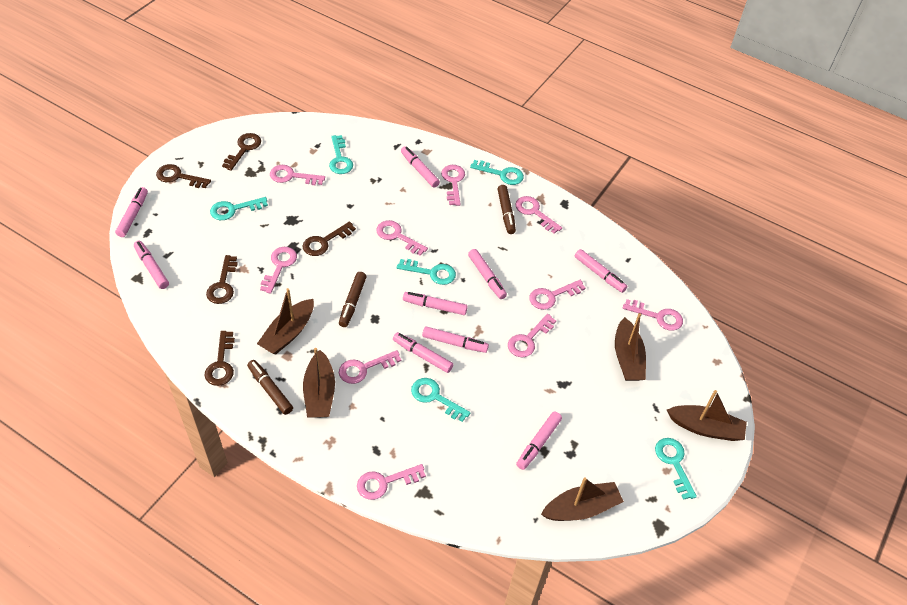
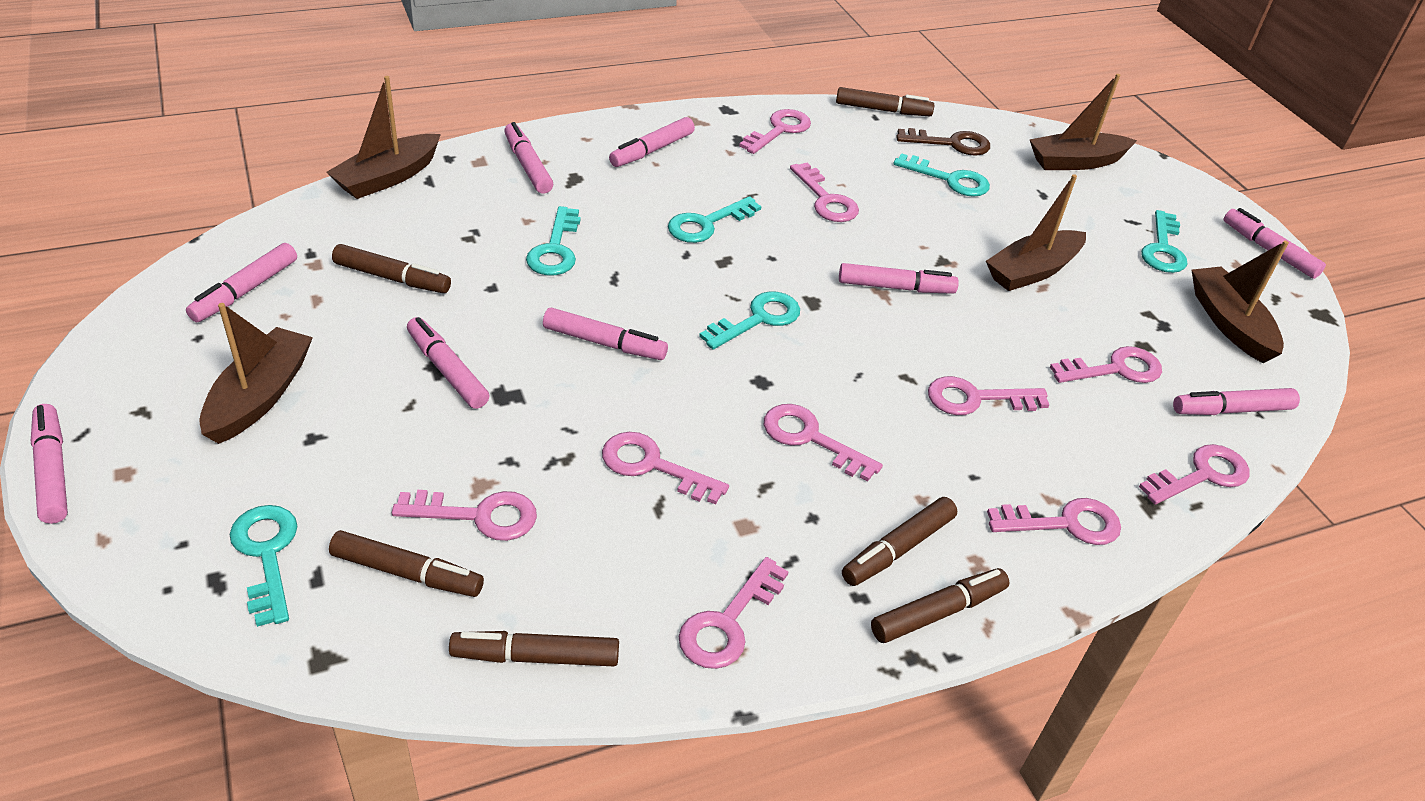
brown key: [156,164,211,188] [205,331,235,386] [206,255,238,304] [222,133,261,171] [303,222,356,256] = 5 -> [896,128,990,156] = 1
brown marker: [247,360,293,415] [339,272,366,327] [498,185,516,234] = 3 -> [329,530,484,597] [332,244,451,293] [449,631,619,666] [836,87,934,116] [842,497,957,586] [871,568,1009,643] = 6

